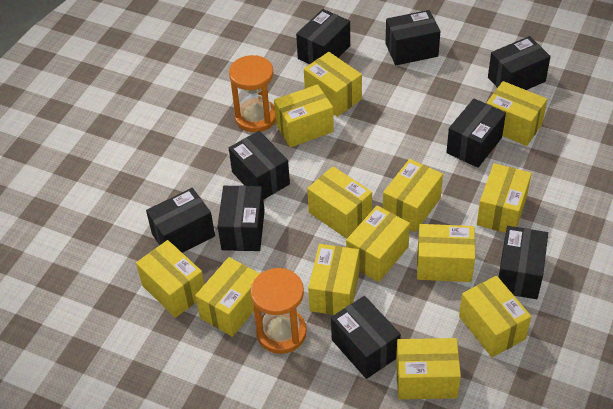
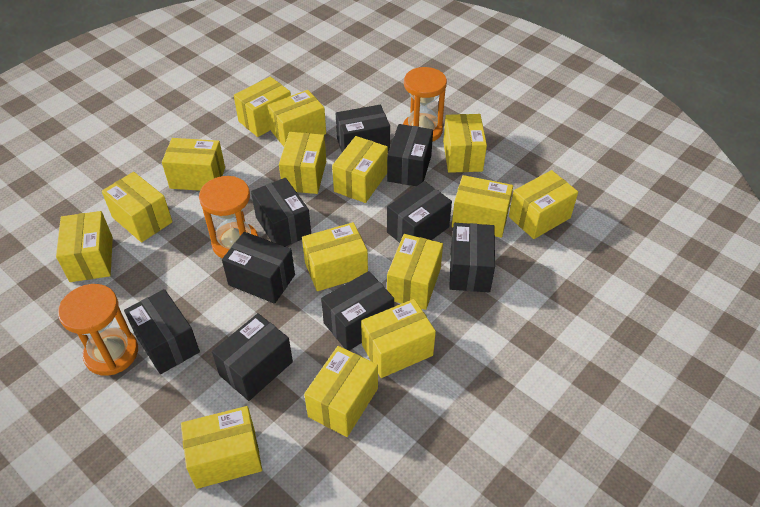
orange hourglass: [229,55,276,132] [251,268,307,354] = 2 -> [58,284,138,376] [199,176,258,258] [403,67,447,142] = 3
yellow box: [136,240,204,318] [195,257,260,337] [274,84,334,147] [304,52,362,117] [307,166,372,239] [308,244,359,315] [346,206,410,282] [383,159,443,232] [396,338,461,399] [417,224,475,282] [459,276,531,357] [477,163,532,233] [486,81,547,146] = 13 -> [56,211,113,282] [102,172,172,243] [162,138,225,191] [181,406,262,489] [234,77,291,137] [267,90,326,146] [279,132,326,194] [302,222,368,291] [304,346,378,437] [332,136,388,203] [361,299,436,378] [387,234,443,310] [443,114,487,173] [452,175,513,238] [509,170,578,239] = 15

